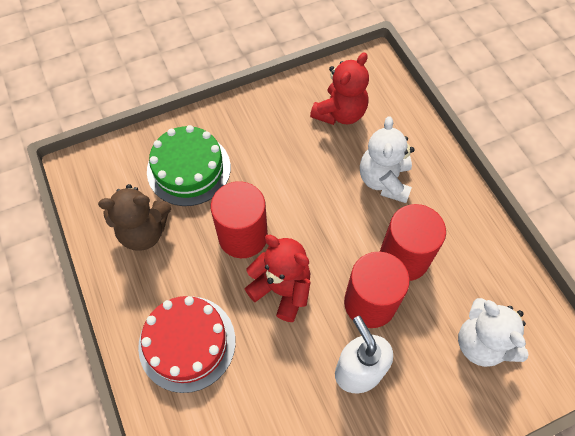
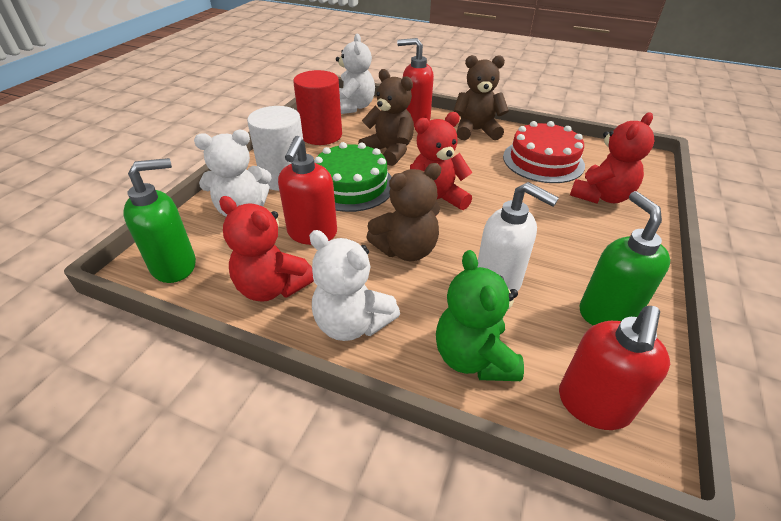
brown teddy bear: [98,184,171,251] = 1 -> [358,69,414,166] [366,163,441,261] [453,55,509,140] = 3
green soap dispenser: none = 0 -> [123,158,196,283] [579,191,670,325] = 2
green teddy bear: none = 0 -> [436,250,524,381] = 1
red cylinder: [211,181,268,258] [344,252,410,328] [380,204,446,281] = 3 -> [293,70,342,145] = 1
red soap dispenser: none = 0 -> [278,136,337,245] [397,38,434,128] [559,306,670,430] = 3
red teddy bear: [244,235,311,322] [310,52,369,125] = 2 -> [219,196,314,302] [410,112,472,210] [570,113,655,204] = 3
white cylinder: none = 0 -> [247,106,303,191] = 1
white teddy bear: [360,116,415,203] [458,298,529,367] = 2 -> [194,130,271,217] [309,230,400,341] [336,34,375,114] = 3

